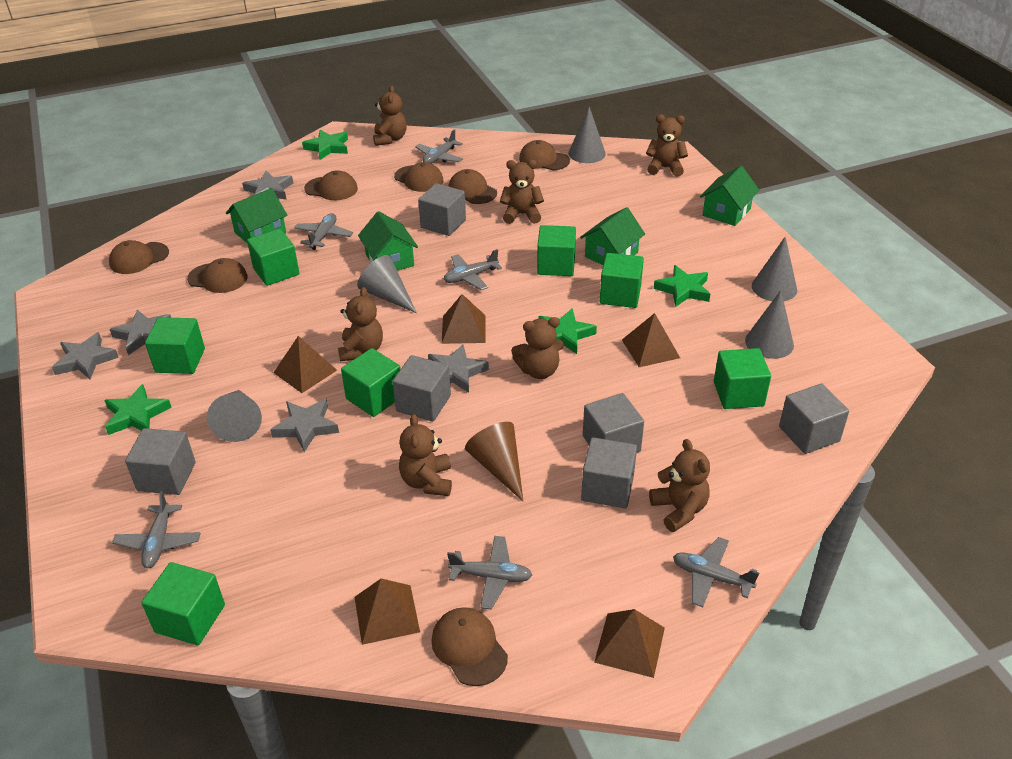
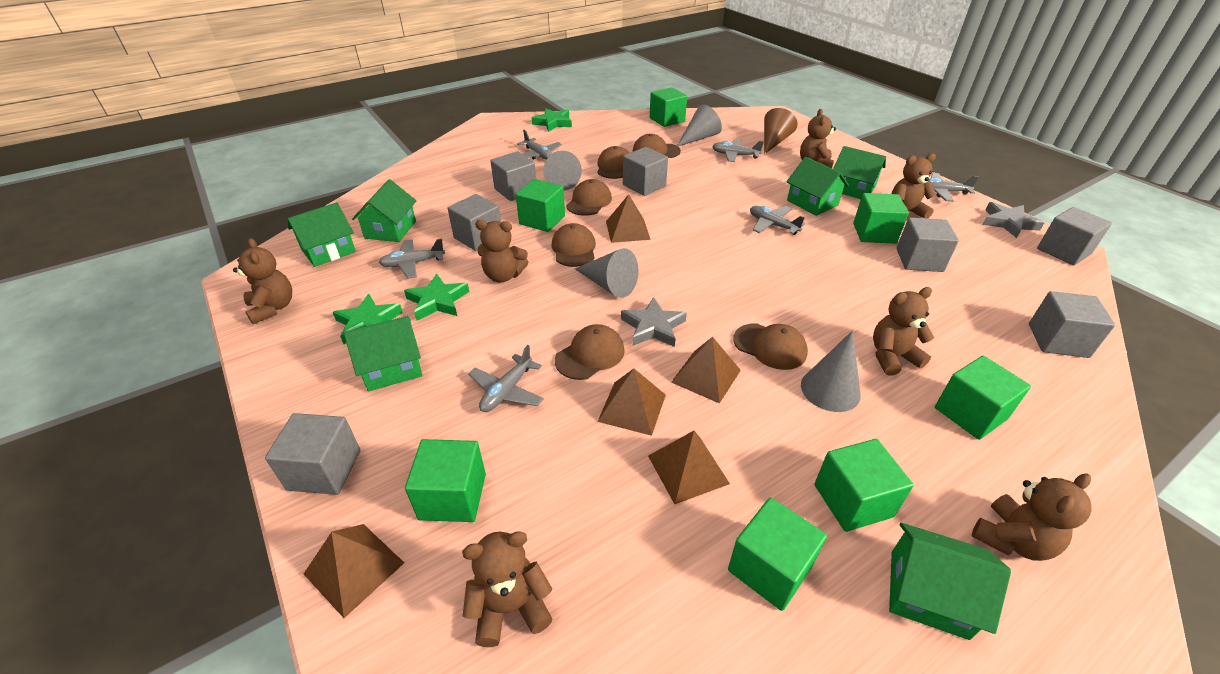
brown cap: [109,240,169,274] [187,258,248,293] [304,170,358,200] [394,162,444,192] [431,607,508,686] [448,169,497,204] [519,140,570,170] = 7 -> [551,223,596,267] [555,324,625,380] [566,179,612,216] [597,146,629,179] [633,134,681,158] [733,323,808,370] = 6
green house: [226,188,288,243] [358,211,418,271] [580,207,645,265] [700,166,759,226] = 4 -> [288,202,356,267] [344,316,422,391] [352,179,417,242] [786,157,849,216] [833,146,886,199] [889,523,1011,640] = 6
green star: [105,384,172,435] [302,130,348,160] [538,308,597,354] [654,265,710,307] = 4 -> [333,294,403,344] [404,274,469,321] [532,108,572,132] = 3
grey cone: [207,390,262,442] [357,255,417,313] [568,107,606,163] [745,290,794,359] [752,236,797,301] = 5 -> [543,151,582,191] [575,248,639,298] [677,104,722,146] [801,330,861,412] = 4
grey cube: [125,428,196,495] [392,355,451,422] [418,183,466,236] [581,437,637,508] [583,393,644,453] [779,384,849,454] = 6 -> [265,413,360,495] [448,194,501,251] [490,151,536,201] [623,147,668,196] [896,218,959,272] [1029,291,1115,358] [1037,207,1112,265] = 7
grey star: [52,332,119,379] [109,310,171,355] [242,171,293,200] [270,399,339,452] [428,344,489,393] = 5 -> [621,297,687,347] [983,202,1045,238] = 2

